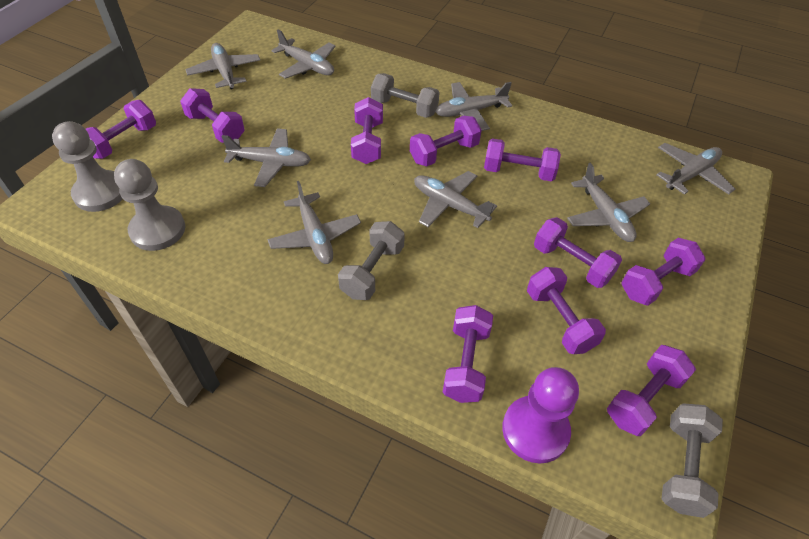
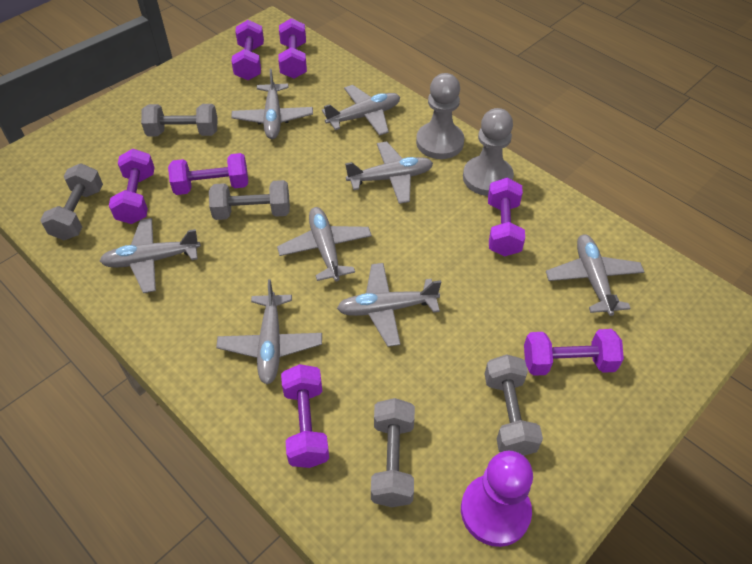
grey dumbbell: [338,221,405,300] [371,73,440,118] [661,403,723,518] = 3 -> [40,163,103,240] [141,104,217,136] [209,180,290,220] [371,398,415,507] [485,354,543,456] = 5
purple dumbbell: [86,100,156,159] [180,88,245,143] [351,97,383,164] [410,116,482,167] [443,305,493,403] [484,138,561,182] [527,267,606,354] [534,217,622,288] [607,345,696,436] [622,238,706,306] = 10 -> [109,149,155,224] [168,153,248,195] [231,20,264,80] [278,18,307,79] [281,364,329,468] [488,178,525,256] [524,329,624,376] = 7

